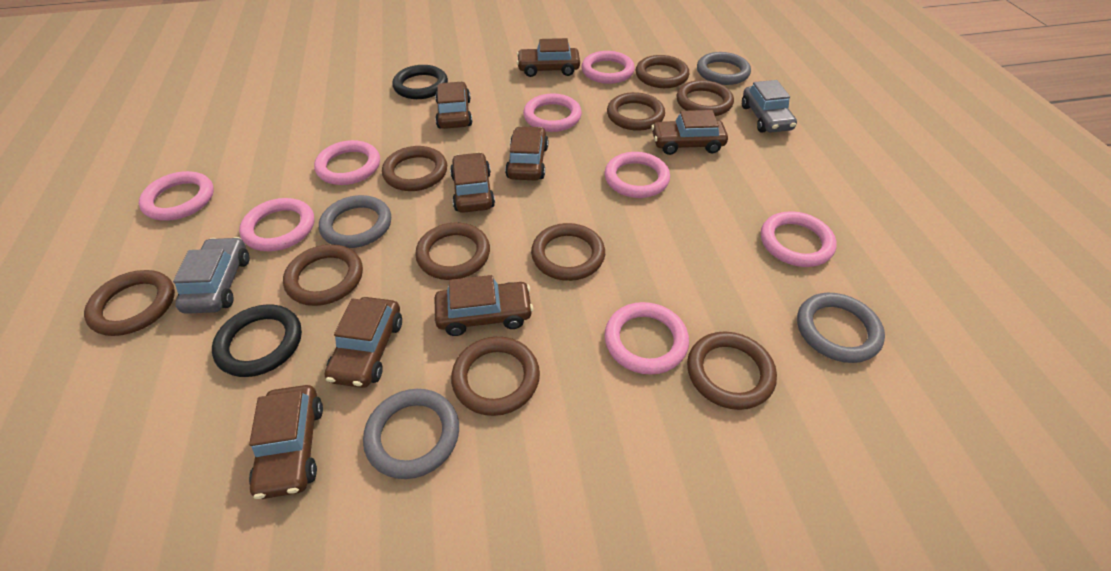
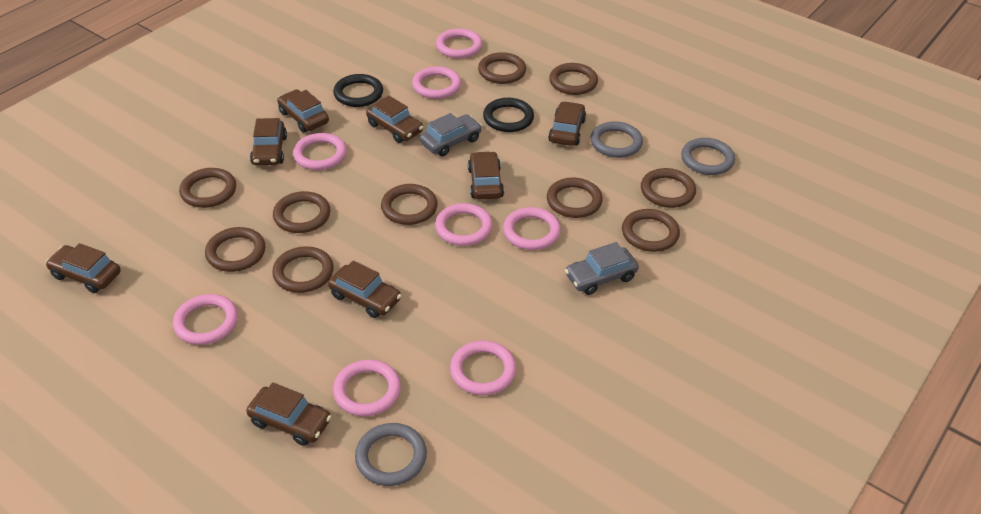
grey ring: [319,195,391,248] [363,389,459,479] [697,52,751,85] [797,293,885,363] = 4 -> [355,423,427,486] [590,121,643,158] [681,138,735,175] = 3

